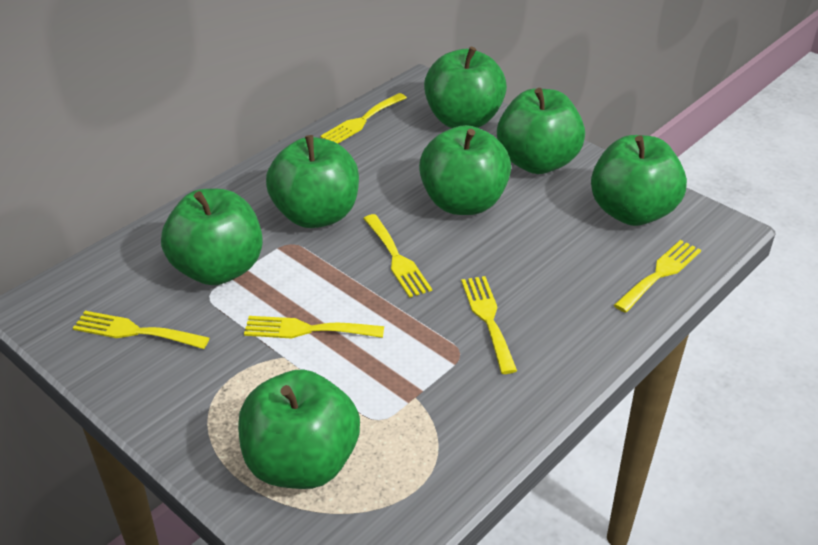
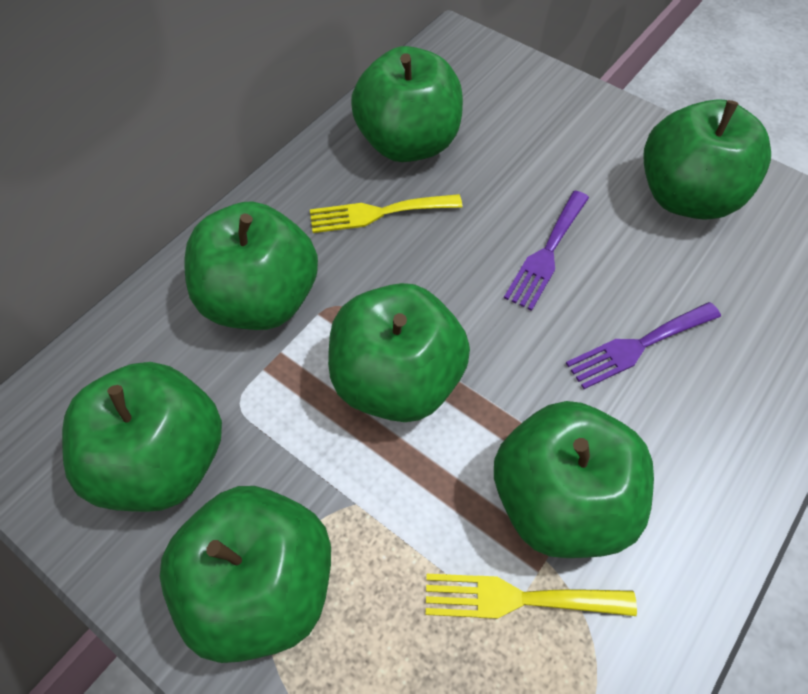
purple fork: none = 0 -> [504,191,589,311] [566,302,721,389] = 2
yellow fork: [73,311,209,349] [244,316,384,338] [320,93,407,144] [363,214,432,298] [461,276,517,374] [614,240,701,313] = 6 -> [310,194,462,233] [425,574,637,619] = 2

